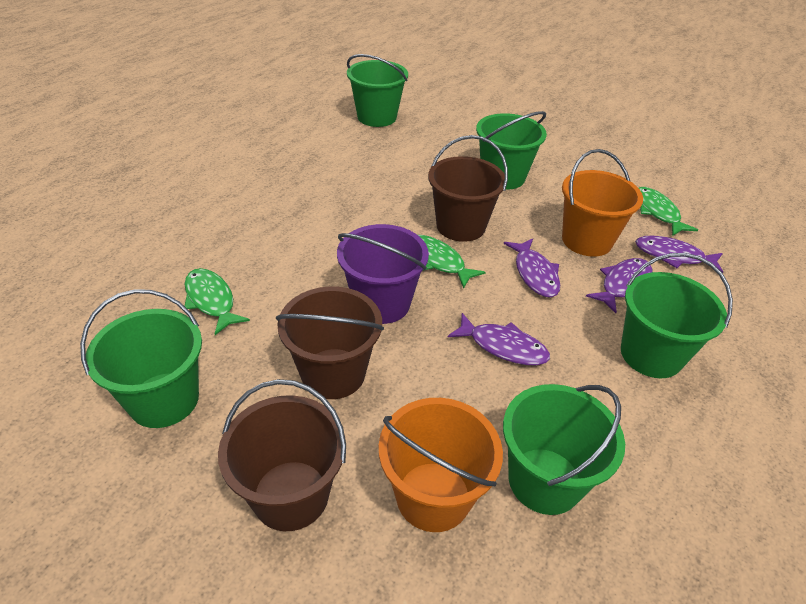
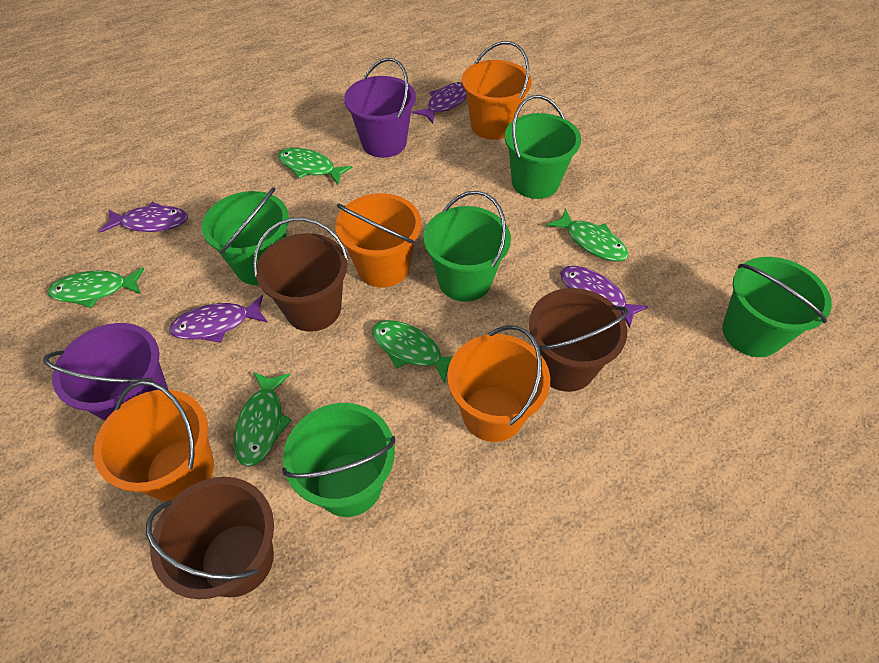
green fish: [184,268,250,335] [418,235,485,289] [639,187,698,236] = 3 -> [48,267,144,308] [234,372,292,467] [278,147,353,185] [372,320,452,384] [547,209,629,261] = 5
orange bucket: [379,398,503,532] [562,149,643,257] = 2 -> [94,380,214,502] [336,193,421,288] [447,325,550,442] [462,41,532,140] = 4
purple bucket: [337,224,429,324] = 1 -> [43,323,168,421] [344,58,416,158] = 2

